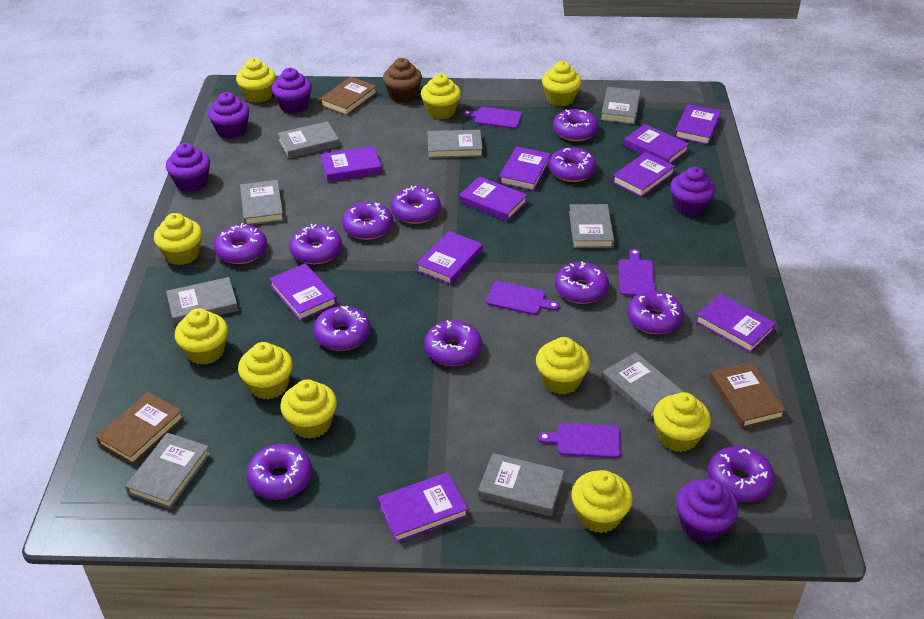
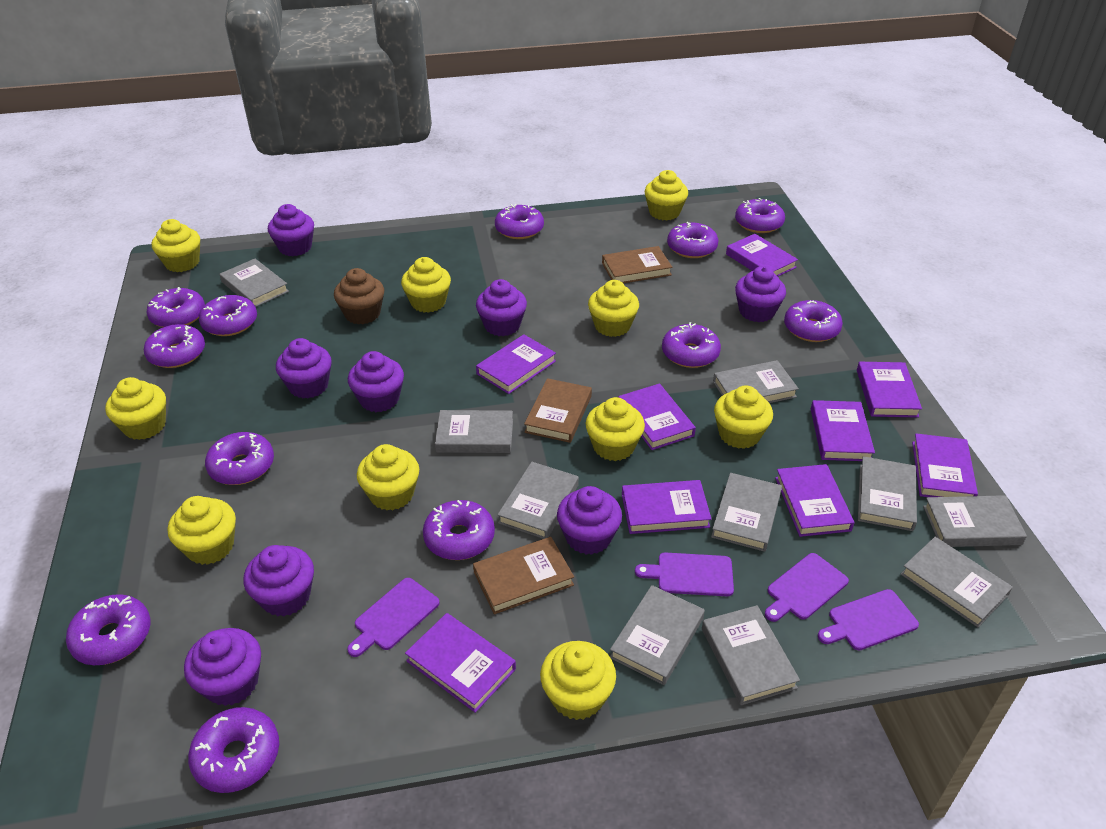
grey book: [125,433,210,509] [166,277,238,325] [240,180,284,225] [277,121,340,158] [427,130,483,158] [478,453,564,517] [569,204,614,248] [601,87,641,124] [602,352,684,420] = 9 -> [220,259,289,307] [435,410,513,453] [497,462,579,539] [610,585,705,685] [702,605,800,705] [711,473,782,552] [713,360,799,403] [858,456,917,531] [901,537,1013,627] [923,495,1027,547] = 10
purple book: [269,263,337,321] [321,146,382,182] [378,472,468,543] [417,231,483,285] [459,176,527,221] [499,147,551,191] [612,152,676,197] [624,124,689,164] [674,104,721,145] [695,294,776,353] = 10 -> [405,613,516,713] [476,334,556,394] [618,384,696,450] [622,480,711,534] [726,234,798,276] [775,464,854,537] [811,400,875,461] [857,362,922,418] [912,433,978,497] = 9
purple cupcake: [166,143,210,192] [208,92,250,139] [272,68,312,113] [670,167,716,217] [676,479,739,542] = 5 -> [184,628,261,706] [244,545,314,617] [268,204,314,256] [276,338,332,398] [348,351,404,412] [476,279,527,336] [557,486,622,555] [735,266,786,322] = 8

